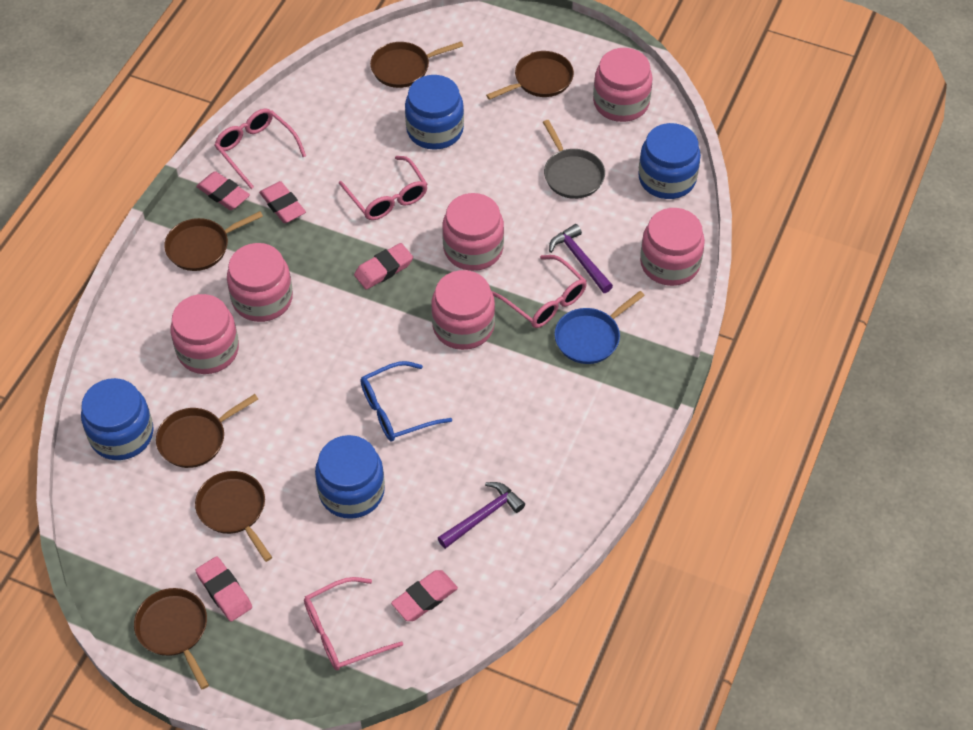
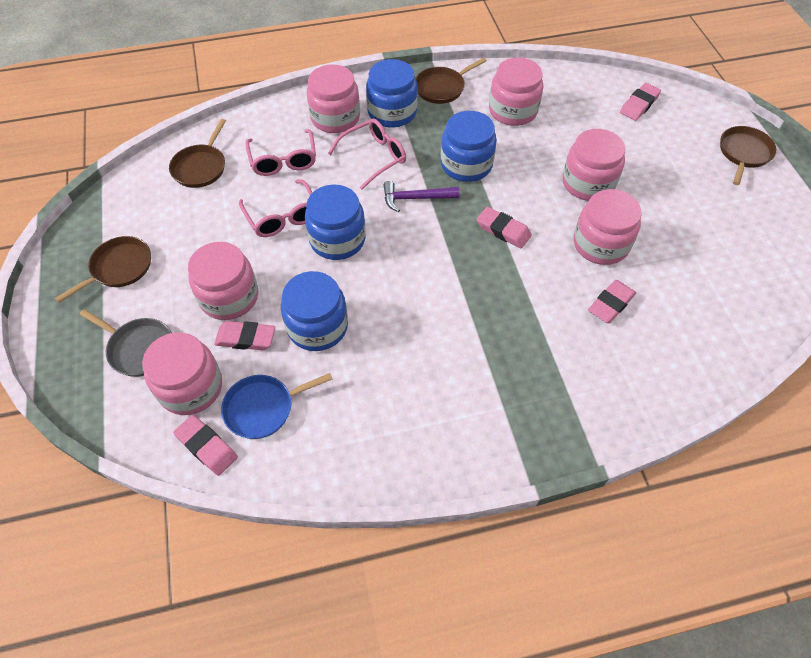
blue glasses: [360,361,452,441] = 1 -> none = 0
brown pan: [134,588,209,689] [156,394,258,468] [164,211,263,271] [195,471,272,562] [370,41,463,88] [486,51,574,100] = 6 -> [55,236,151,303] [169,119,226,188] [415,57,487,104] [720,126,777,185] = 4
pink glasses: [214,109,306,189] [304,577,403,670] [339,156,428,220] [492,255,587,328] = 4 -> [239,179,312,237] [245,129,316,176] [328,118,406,190] = 3
purple hammer: [438,482,525,549] [549,224,613,293] = 2 -> [383,181,460,212] = 1

